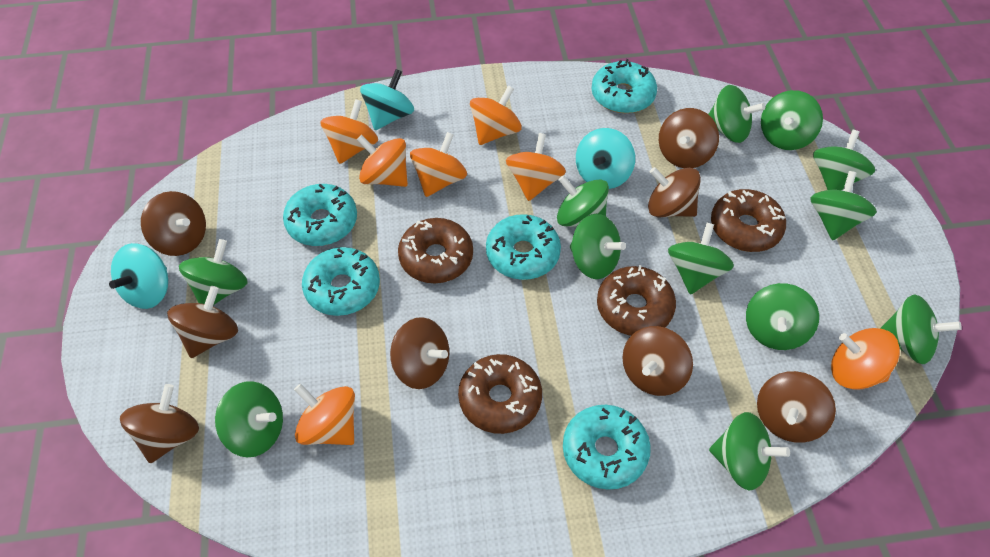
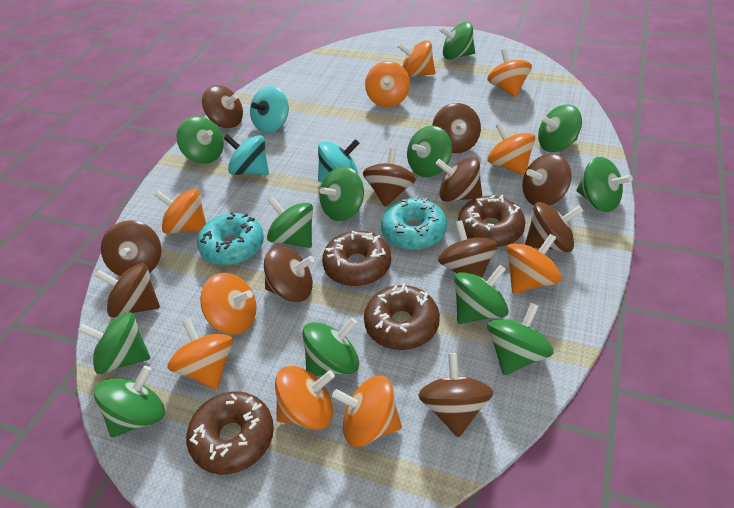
brown spinning top: [120,384,199,463] [141,191,206,256] [167,286,238,358] [390,317,449,389] [622,326,693,396] [648,167,701,217] [659,108,719,168] [757,371,836,443] = 8 -> [95,263,160,318] [101,220,161,276] [202,85,243,128] [264,246,314,302] [363,148,416,207] [418,353,493,438] [432,103,481,153] [436,157,482,202] [438,220,498,278] [522,154,572,206] [525,202,583,252] = 11
orange spinning top: [294,384,355,445] [320,99,378,164] [357,135,408,187] [410,132,467,197] [470,86,522,145] [506,133,566,201] [831,328,900,390] = 7 -> [154,189,206,234] [167,318,233,389] [200,273,257,335] [275,366,335,430] [332,375,402,447] [365,61,410,107] [397,40,435,77] [487,49,532,97] [487,123,535,175] [506,234,562,293] = 10
turquoise donut: [283,184,357,246] [302,247,380,316] [486,214,561,280] [563,405,651,490] [591,59,657,113] = 5 -> [197,212,264,265] [381,196,447,250] = 2

